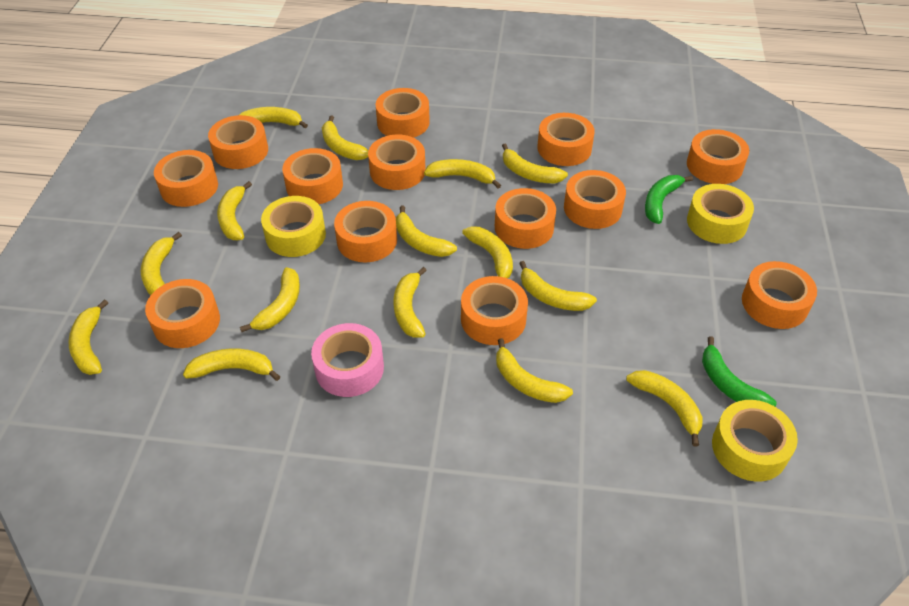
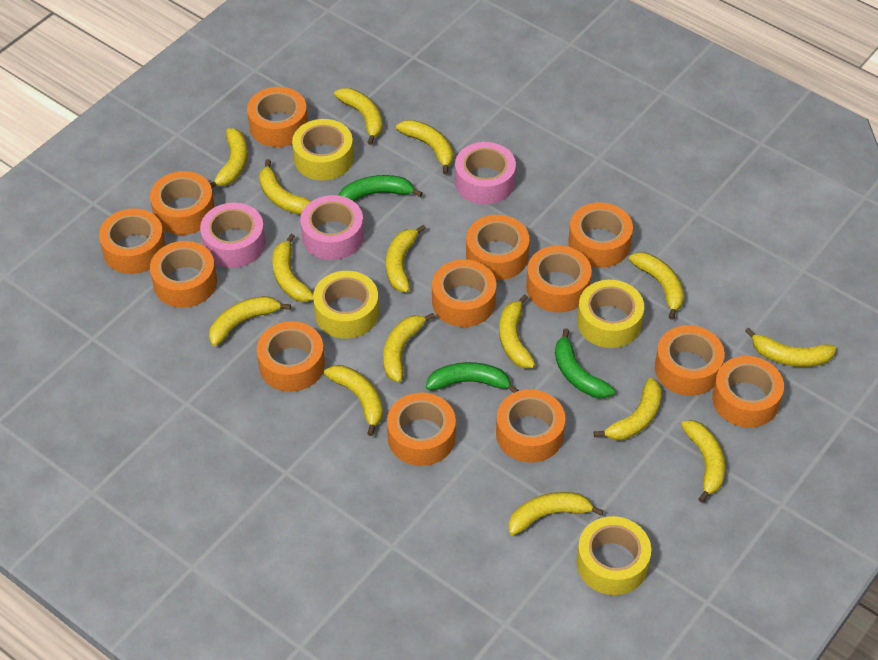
green banana: [645,175,693,224] [702,336,777,406] = 2 -> [339,175,423,201] [426,362,519,393] [555,328,615,398] = 3
pink tape: [311,323,384,397] = 1 -> [200,203,265,268] [300,195,364,260] [455,142,516,204] = 3
yellow tape: [261,196,326,257] [687,184,754,244] [712,400,798,482] = 3 -> [292,119,354,180] [313,271,379,339] [576,516,651,595] [577,280,644,348] = 4

